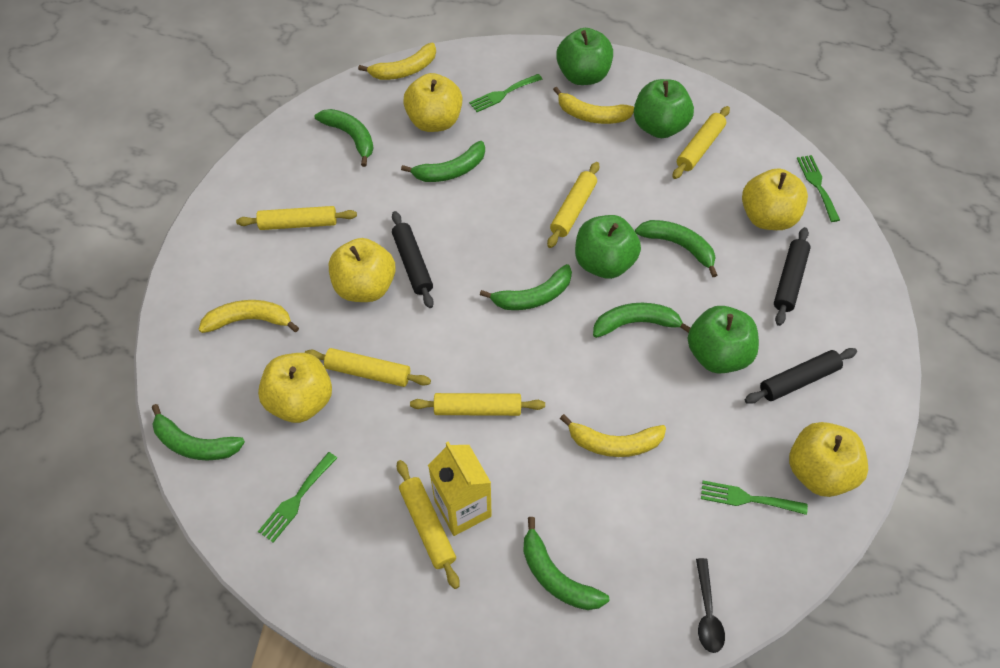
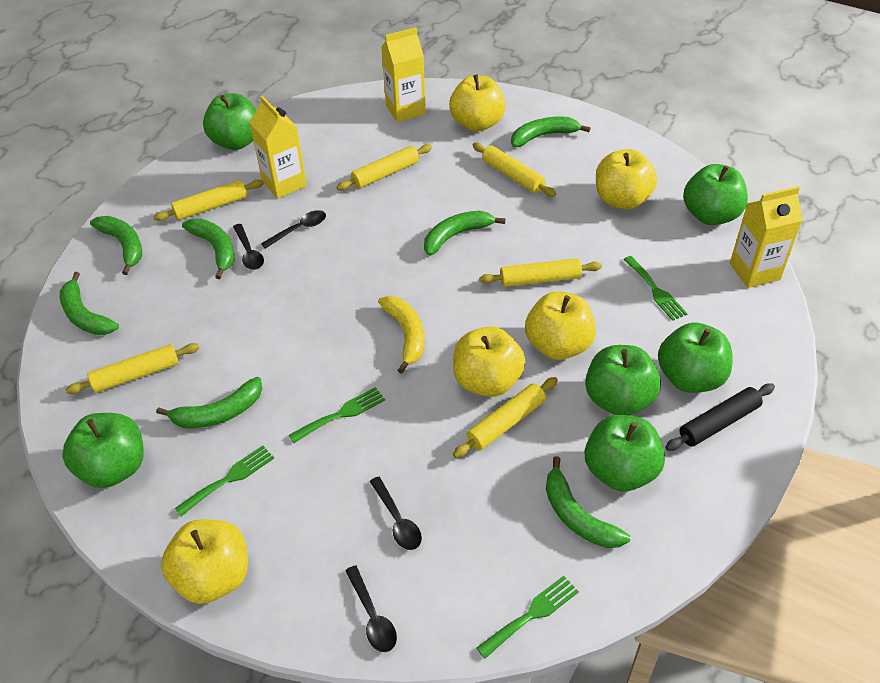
black rolling pin: [392,211,434,308] [745,348,857,404] [774,227,811,326] = 3 -> [665,383,775,451] = 1
black spoon: [696,558,725,653] = 1 -> [233,224,264,270] [261,210,326,249] [345,565,397,652] [369,477,422,550] = 4
green apple: [556,28,613,85] [575,215,641,279] [634,79,694,138] [687,306,759,374] = 4 -> [62,413,144,488] [203,93,256,150] [585,345,661,416] [585,415,665,491] [658,322,732,393] [683,164,748,225] = 6
yellow banana: [198,300,299,333] [358,43,436,80] [553,87,634,124] [560,414,666,457] = 4 -> [378,296,425,374] = 1
yellow carton: [428,441,492,536] = 1 -> [249,96,307,199] [381,27,426,122] [730,186,803,288] = 3

